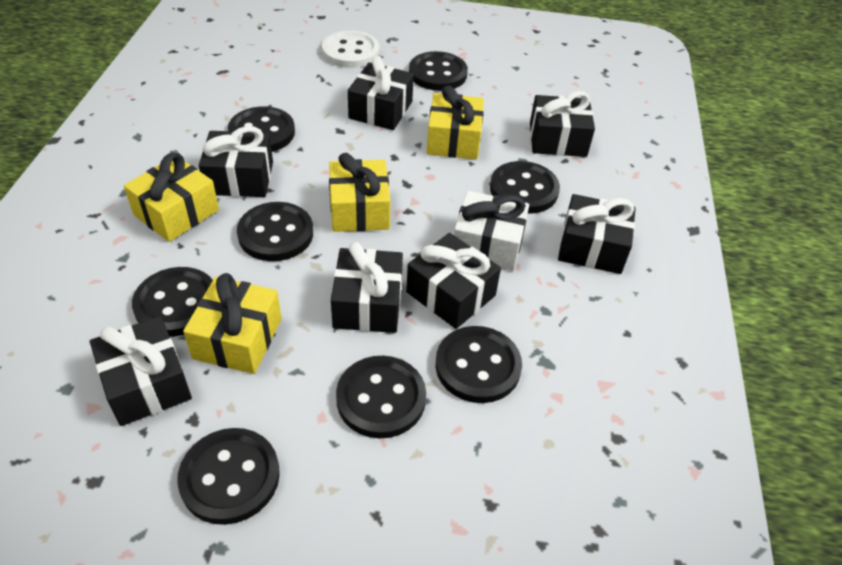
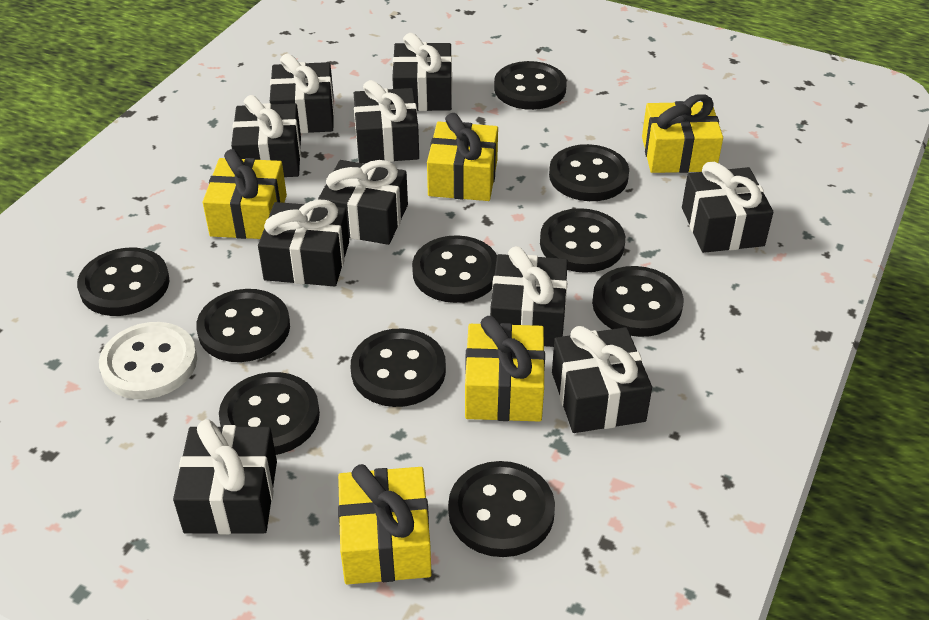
black button: [132,267,213,337] [177,428,280,525] [228,106,295,152] [237,202,313,261] [336,356,426,438] [409,51,468,91] [436,326,522,403] [490,161,560,214] = 8 -> [77,248,169,316] [196,289,290,362] [219,372,320,455] [351,328,446,407] [412,235,497,303] [448,461,555,557] [494,61,567,110] [540,208,625,273] [549,144,629,201] [592,266,684,337] = 10
black gift: [90,316,192,426] [199,126,273,197] [331,242,403,333] [348,56,414,130] [406,233,501,329] [530,91,595,157] [558,194,636,274] = 7 -> [173,419,277,534] [231,95,301,177] [258,200,349,287] [270,53,334,133] [318,160,408,245] [354,80,419,163] [392,33,452,111] [490,246,568,347] [552,326,652,433] [682,162,773,253] = 10
white gift: [454,191,529,271] = 1 -> none = 0
yellow gift: [124,152,219,242] [183,273,282,374] [329,153,390,232] [427,86,484,159] = 4 -> [203,149,287,239] [338,464,432,585] [427,113,498,201] [465,316,545,422] [642,94,723,173] = 5

